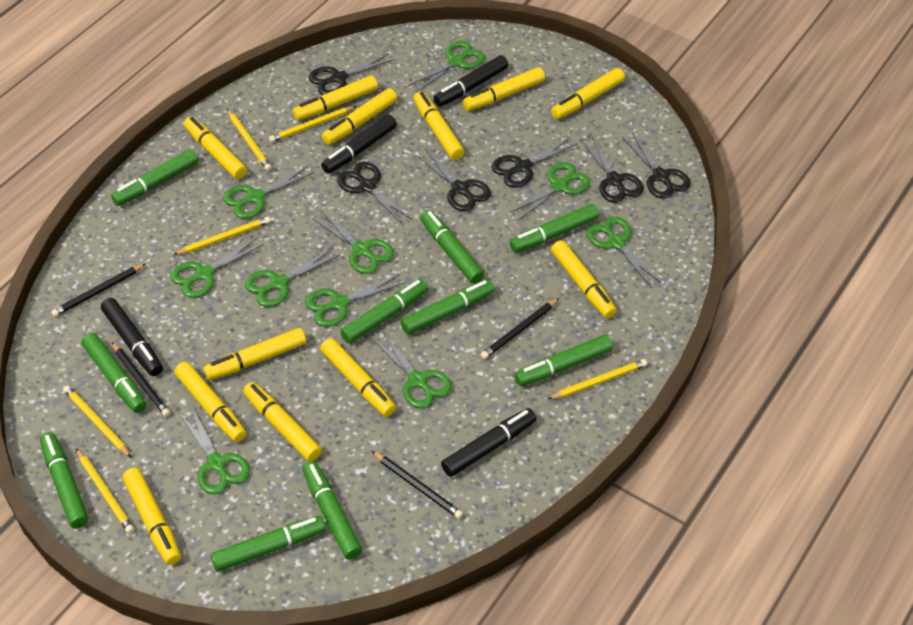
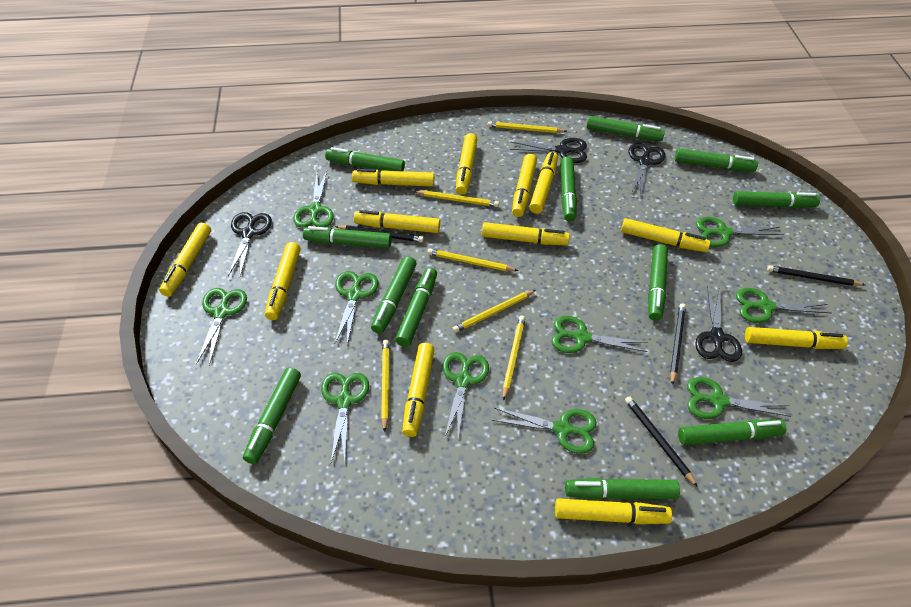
black marker: [101,298,163,376] [321,115,397,174] [434,55,508,107] [441,408,537,477] = 4 -> none = 0
black scissors: [309,53,394,95] [337,162,413,225] [416,149,491,211] [492,138,578,188] [581,135,644,203] [622,132,691,199] = 6 -> [228,212,272,276] [510,138,587,163] [629,143,665,194] [695,286,742,362] = 4
green marker: [40,432,89,528] [81,333,147,413] [111,149,198,206] [211,516,326,571] [302,461,362,560] [340,279,428,344] [401,280,495,335] [420,210,484,284] [509,204,599,253] [514,334,613,386] = 10 -> [243,367,301,464] [303,226,391,248] [325,147,405,171] [371,256,416,334] [395,267,437,347] [560,156,577,221] [565,478,680,500] [587,116,665,141] [648,244,668,321] [675,148,758,172] [678,420,787,445] [733,191,820,208] = 12

